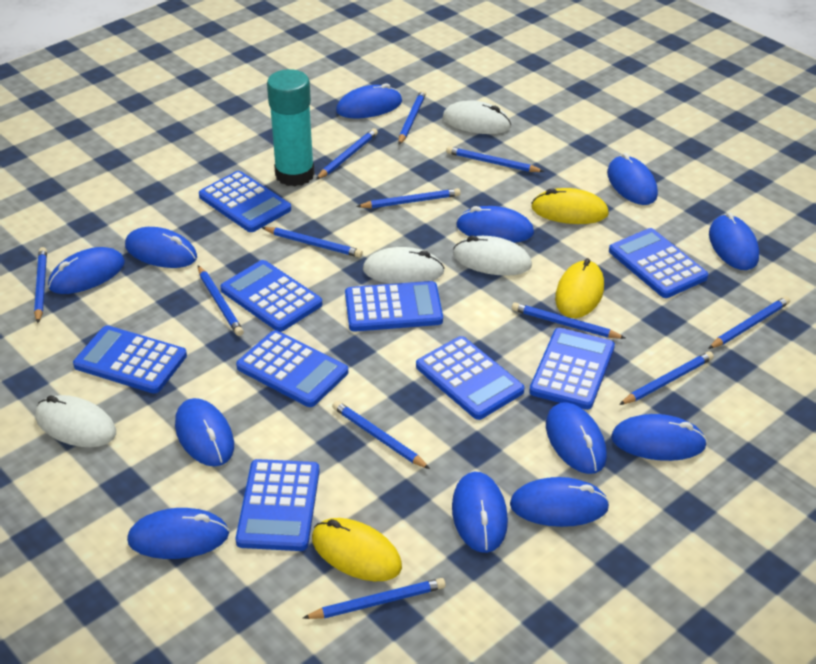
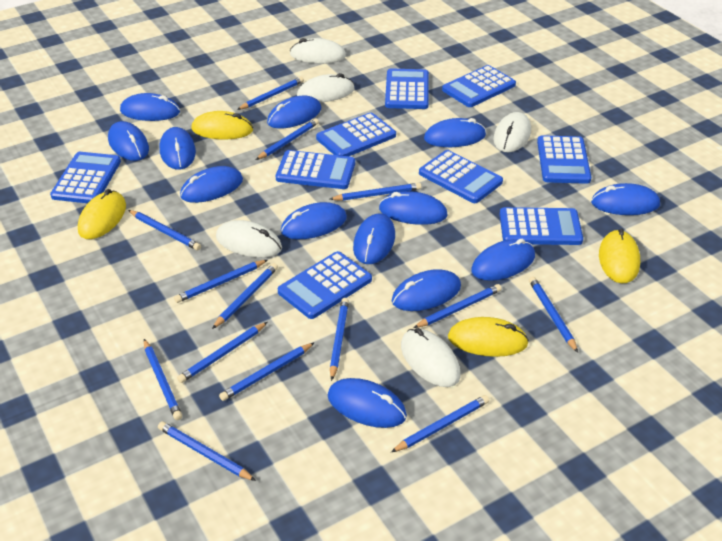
blue mouse: [48,247,125,294] [125,227,197,268] [127,508,229,559] [175,398,234,466] [336,83,402,118] [452,472,508,553] [456,206,534,243] [510,477,610,527] [546,402,607,474] [607,153,658,205] [611,414,707,461] [709,212,759,270] = 12 -> [108,121,149,161] [120,93,180,121] [160,127,196,170] [180,166,243,203] [267,96,321,129] [281,202,347,239] [328,378,407,428] [353,214,395,264] [379,191,448,225] [392,269,461,311] [424,118,486,147] [472,239,535,281] [591,183,660,215] = 13
blue pencil: [34,247,47,323] [198,266,244,336] [262,227,363,258] [303,578,446,619] [316,128,378,180] [332,401,430,469] [356,188,461,208] [398,90,426,145] [446,146,544,172] [512,302,626,339] [619,351,714,405] [708,296,790,349] = 12 -> [128,210,201,250] [144,339,182,420] [158,421,256,481] [174,260,267,303] [177,322,267,383] [212,263,278,329] [219,342,315,401] [237,77,304,110] [256,119,319,160] [330,183,422,201] [330,298,349,381] [391,395,489,452] [413,284,502,328] [529,276,578,353] = 14
turquoise glue stick: [267,69,315,187] = 1 -> none = 0
white mouse: [35,395,116,447] [363,247,445,284] [443,100,511,134] [453,236,532,276] = 4 -> [216,220,282,258] [290,38,346,63] [297,73,355,102] [401,328,461,387] [493,112,531,152] = 5
yellow mouse: [312,518,402,581] [531,188,609,224] [555,258,604,318] = 3 -> [78,189,126,239] [191,111,253,139] [448,317,529,357] [599,228,640,284] = 4

